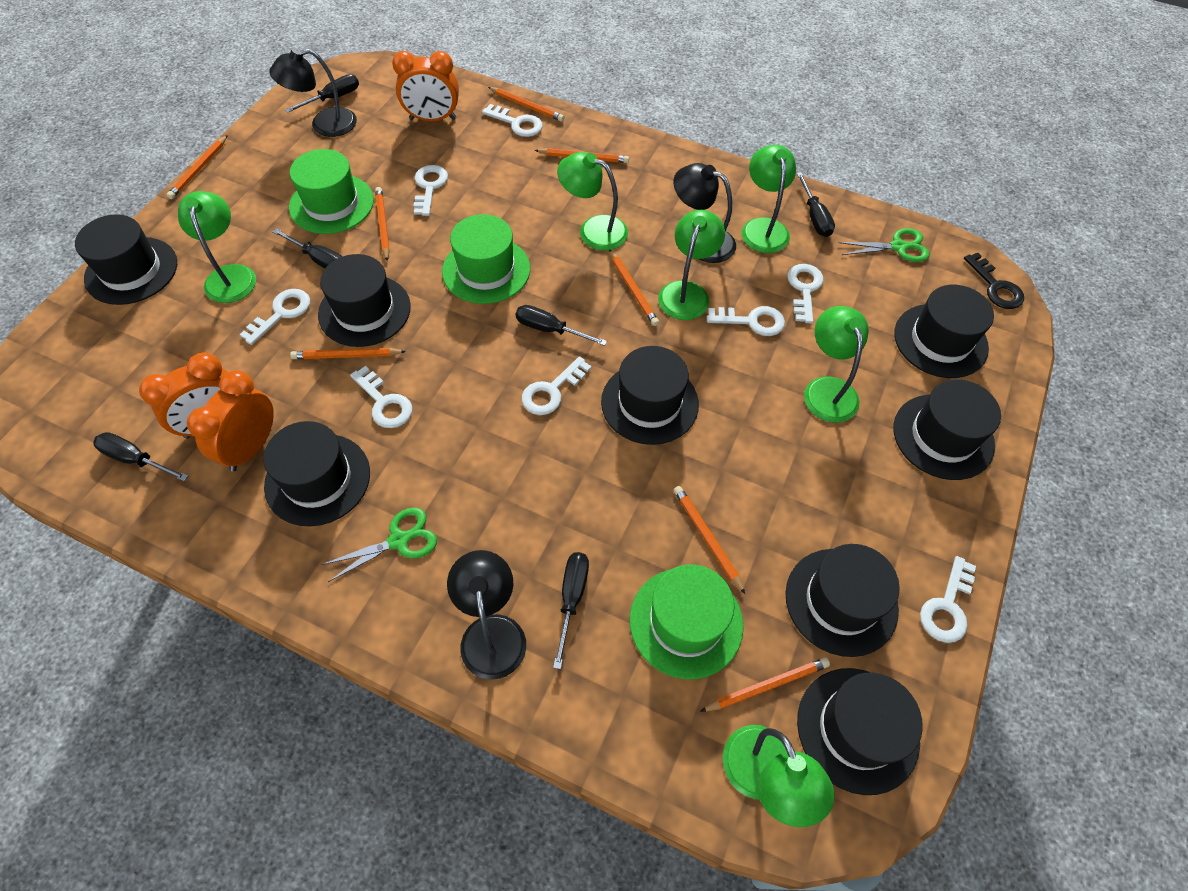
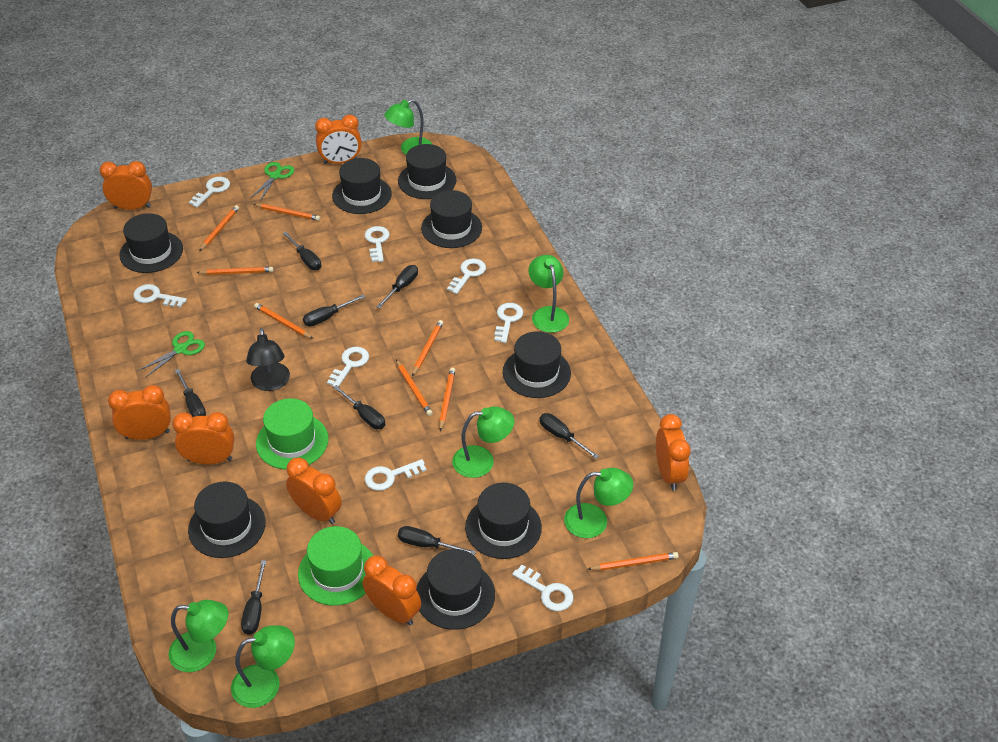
black key: [964,253,1024,309] = 1 -> none = 0
black lamp: [269,48,357,137] [447,550,526,680] [673,163,736,263] = 3 -> [246,328,290,391] = 1
black screwdriver: [93,432,188,481] [272,229,343,269] [285,74,359,113] [516,305,607,346] [553,552,589,669] [797,172,835,237] = 6 -> [175,369,206,417] [241,560,267,635] [283,232,321,270] [303,294,365,326] [333,385,385,429] [376,265,418,308] [398,526,476,556] [539,413,599,459] = 8
green hat: [289,149,374,234] [442,214,530,304] [630,564,744,679] = 3 -> [256,398,328,469] [298,526,374,606] = 2
orange clock: [139,352,228,439] [187,370,274,471] [392,51,459,121] = 3 -> [100,161,152,210] [108,385,171,440] [172,412,235,464] [286,457,342,524] [315,114,362,164] [362,555,421,626] [656,414,691,491] = 7

